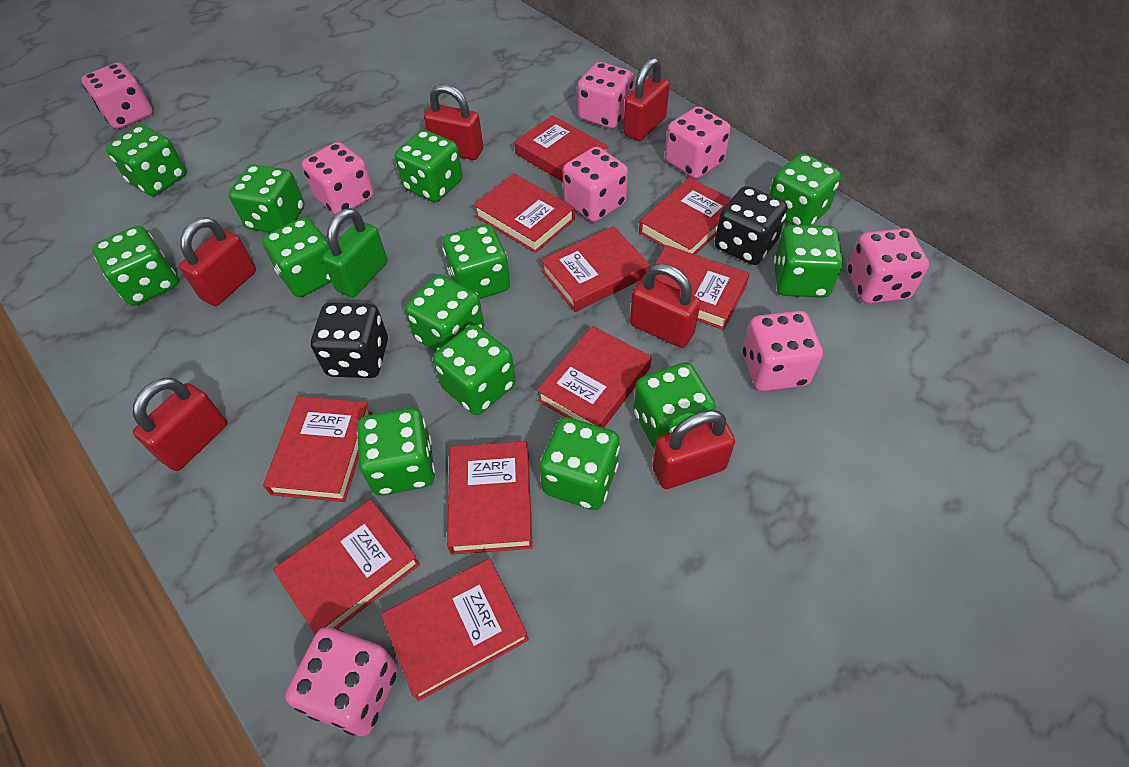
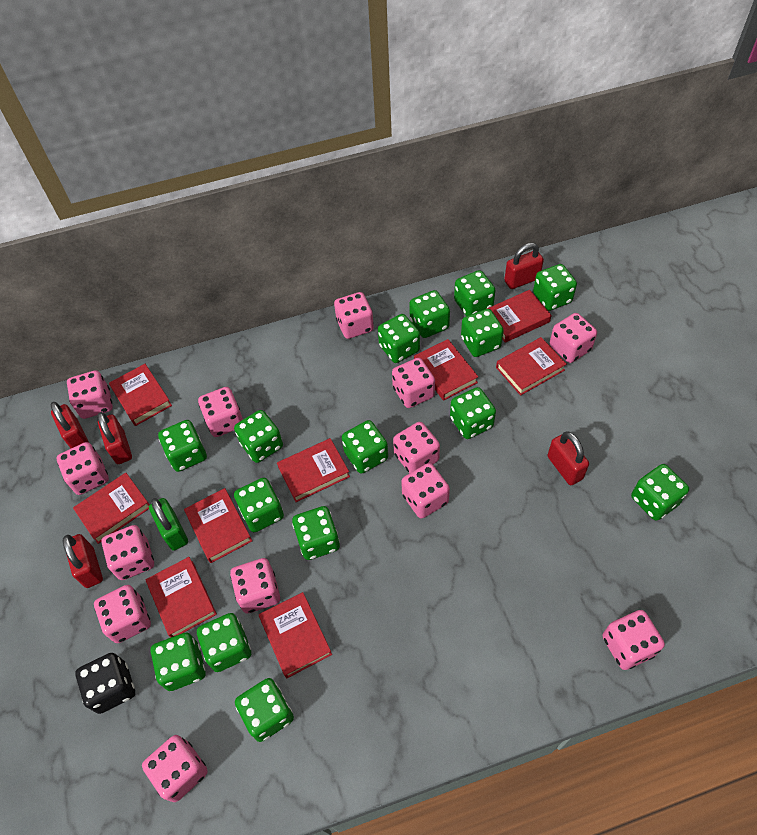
black dice: [311,302,388,378] [715,186,788,265] = 2 -> [75,653,135,714] = 1
green dice: [92,226,178,306] [106,125,187,196] [229,164,304,233] [262,217,331,297] [357,407,435,496] [395,130,463,202] [405,274,484,352] [433,325,515,415] [443,224,510,299] [540,417,620,510] [634,362,716,449] [769,153,841,225] [774,225,843,298] = 13 -> [151,633,206,691] [158,420,207,472] [197,613,251,672] [234,410,283,463] [234,478,284,532] [235,678,294,742] [292,506,340,560] [342,420,388,474] [378,314,420,363] [409,290,450,338] [450,387,496,439] [454,270,496,316] [461,309,504,357] [533,264,577,311] [631,464,689,521] = 15
pink dice: [81,63,153,129] [285,628,398,736] [302,142,374,215] [563,147,628,222] [577,62,634,129] [665,106,731,179] [743,310,823,391] [847,228,929,304] = 8 -> [57,442,109,495] [67,370,113,419] [94,585,151,643] [101,525,154,580] [142,735,208,802] [198,387,243,437] [230,558,280,613] [334,292,374,339] [392,358,435,408] [393,422,440,473] [401,463,450,519] [550,313,597,363] [602,610,665,670] = 13
red book: [263,396,372,502] [273,499,420,634] [381,558,529,701] [447,441,533,555] [473,173,575,253] [514,115,609,182] [537,326,651,428] [541,226,650,312] [639,177,731,255] [655,245,750,330] = 10 -> [73,473,150,544] [109,364,172,426] [146,557,217,637] [184,488,252,563] [259,592,332,678] [277,438,350,502] [414,339,478,401] [487,290,552,343] [496,337,567,396] = 9
red padlock: [133,377,227,471] [179,217,256,306] [424,84,483,160] [623,58,670,141] [630,264,701,348] [652,410,735,489] = 6 -> [51,402,89,448] [63,534,103,588] [98,412,132,464] [504,243,544,289] [547,432,589,485] = 5

